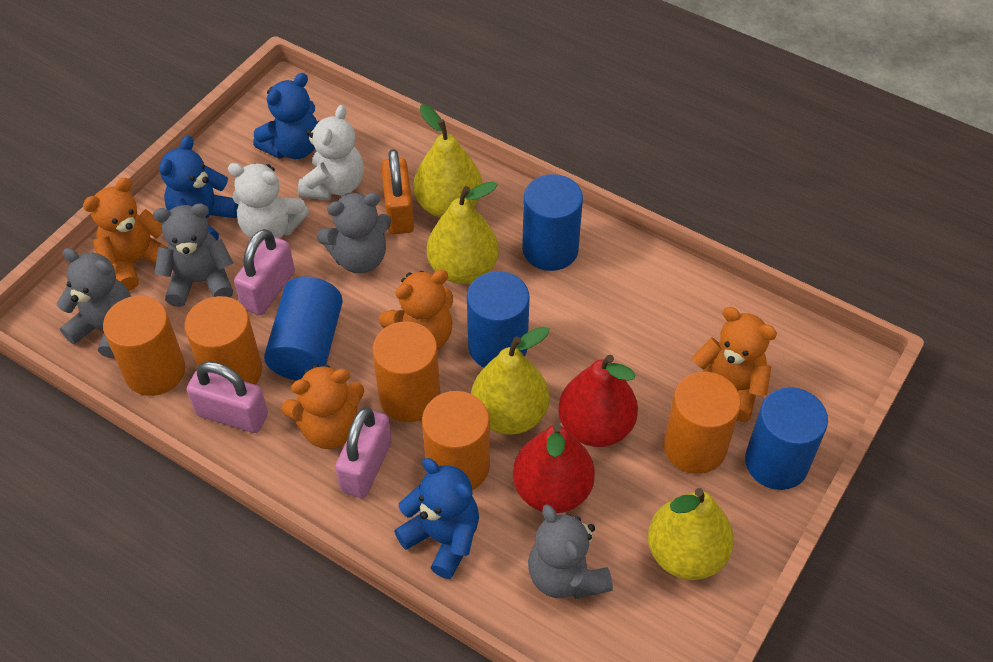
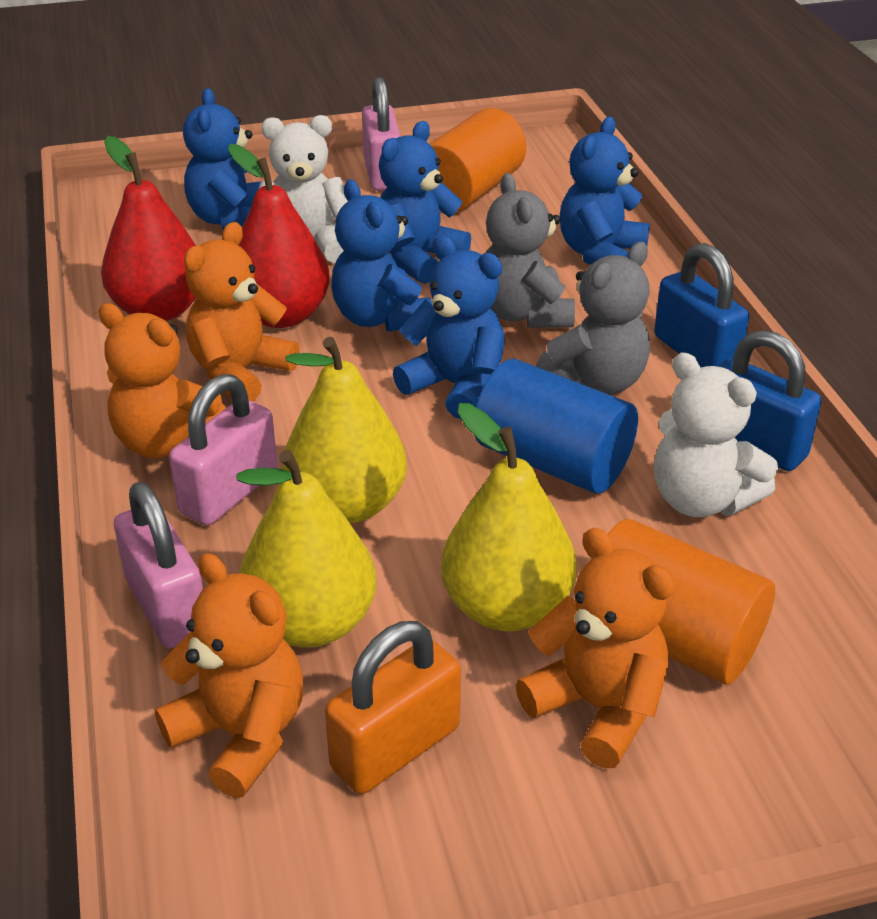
blue cylinder: [264,276,343,380] [467,271,529,367] [522,174,583,271] [745,387,828,490] = 4 -> [475,359,638,493] = 1
blue padlock: none = 0 -> [654,243,749,367] [718,330,822,471] = 2
blue teddy bear: [159,135,238,241] [253,73,317,159] [394,458,479,579] = 3 -> [183,88,261,230] [331,179,432,332] [379,121,471,284] [393,236,505,419] [560,117,650,265] = 5
grey teddy bear: [57,248,131,358] [153,203,233,307] [317,192,391,273] [528,504,613,599] = 4 -> [485,173,575,328] [536,242,650,394] = 2
orange cylinder: [103,296,185,396] [185,296,262,384] [372,321,440,422] [422,391,490,490] [664,372,741,474] = 5 -> [430,108,526,212] [608,519,775,685] = 2
yellow pear: [413,104,483,218] [427,181,499,284] [471,326,549,435] [648,488,734,580] = 4 -> [236,450,376,648] [283,337,407,523] [441,403,577,631] = 3

